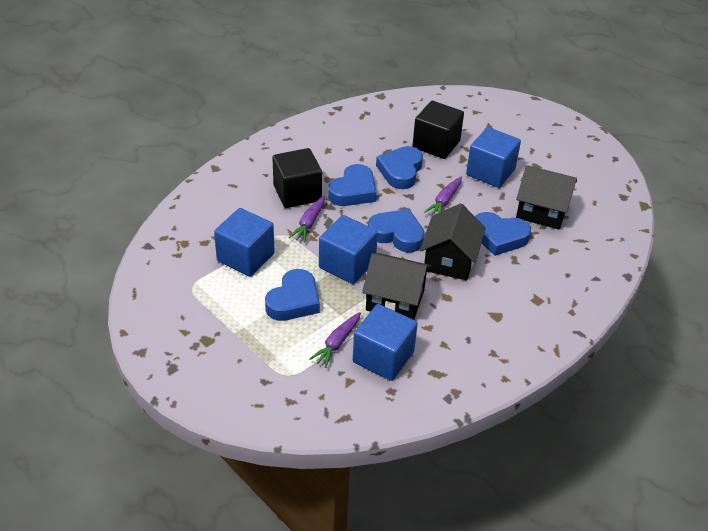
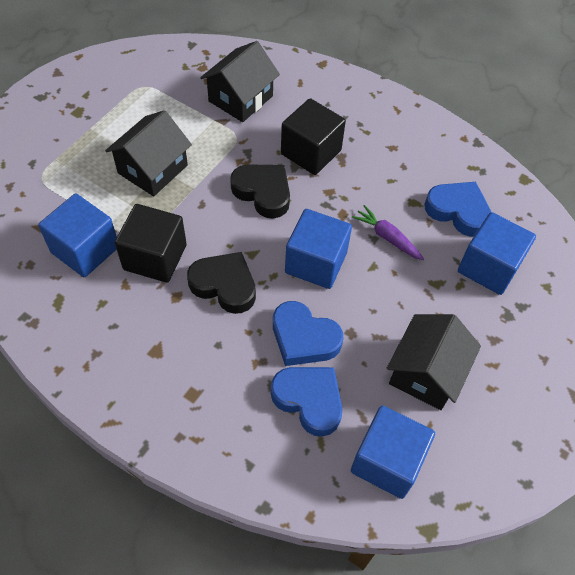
black heart: none = 0 -> [187,252,256,314] [230,164,290,219] = 2
blue heart: [265,269,320,321] [328,164,376,206] [368,209,425,252] [376,146,423,189] [475,212,531,256] = 5 -> [271,367,342,437] [273,301,343,366] [424,182,491,236] = 3
purple carrot: [289,196,325,242] [309,312,361,368] [424,177,462,215] = 3 -> [352,205,424,260] = 1

